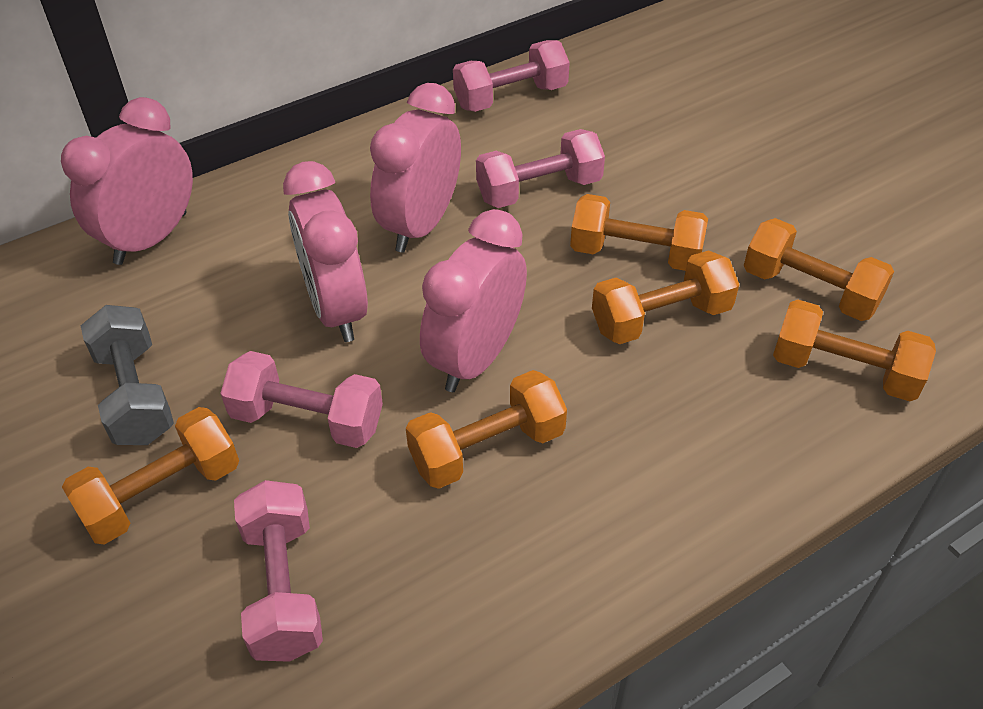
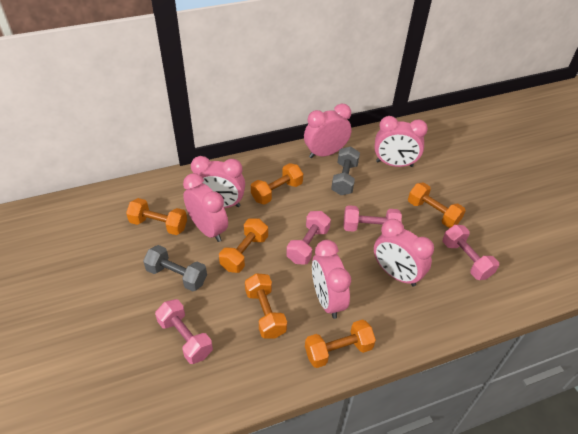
grey dumbbell: [81,305,174,445] = 1 -> [143,245,207,291] [331,146,360,195] = 2
pink clock: [61,97,193,265] [283,161,368,342] [370,83,461,253] [420,209,527,392] = 4 -> [183,173,228,242] [191,156,245,208] [304,104,352,158] [312,240,351,319] [374,116,428,167] [374,219,434,287] = 6

